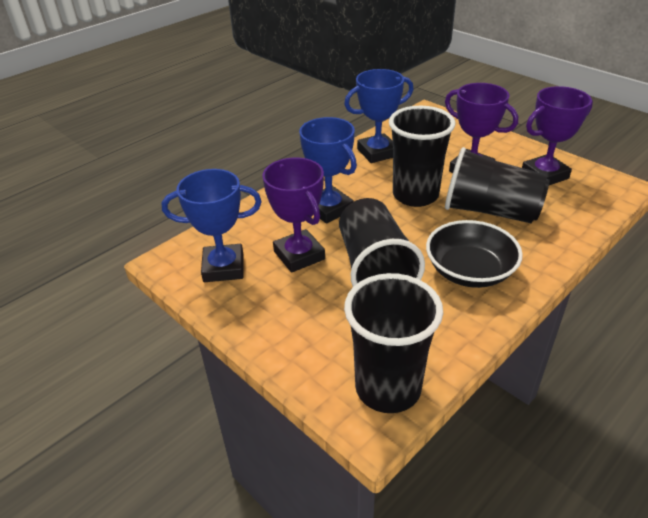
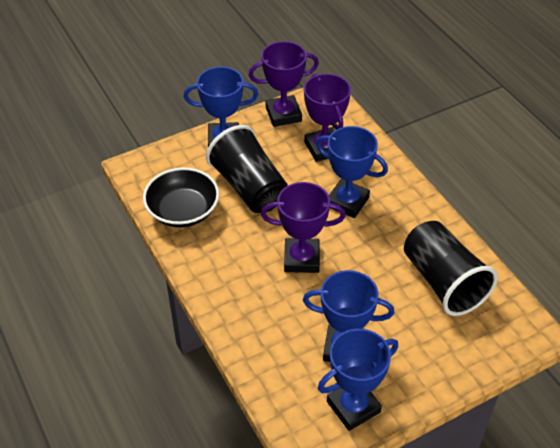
black cup: [339,198,425,287] [344,273,443,413] [389,106,456,207] [445,147,549,223] = 4 -> [206,125,288,213] [404,221,498,316] = 2
blue trophy: [162,169,262,282] [299,117,357,223] [344,69,414,163] = 3 -> [184,67,258,147] [303,270,394,362] [316,126,388,218] [318,329,398,431] = 4

